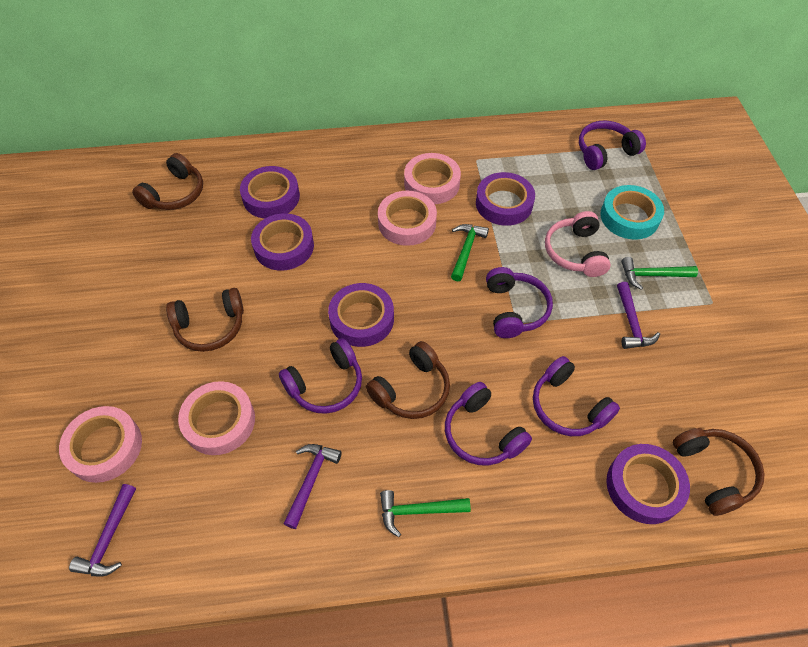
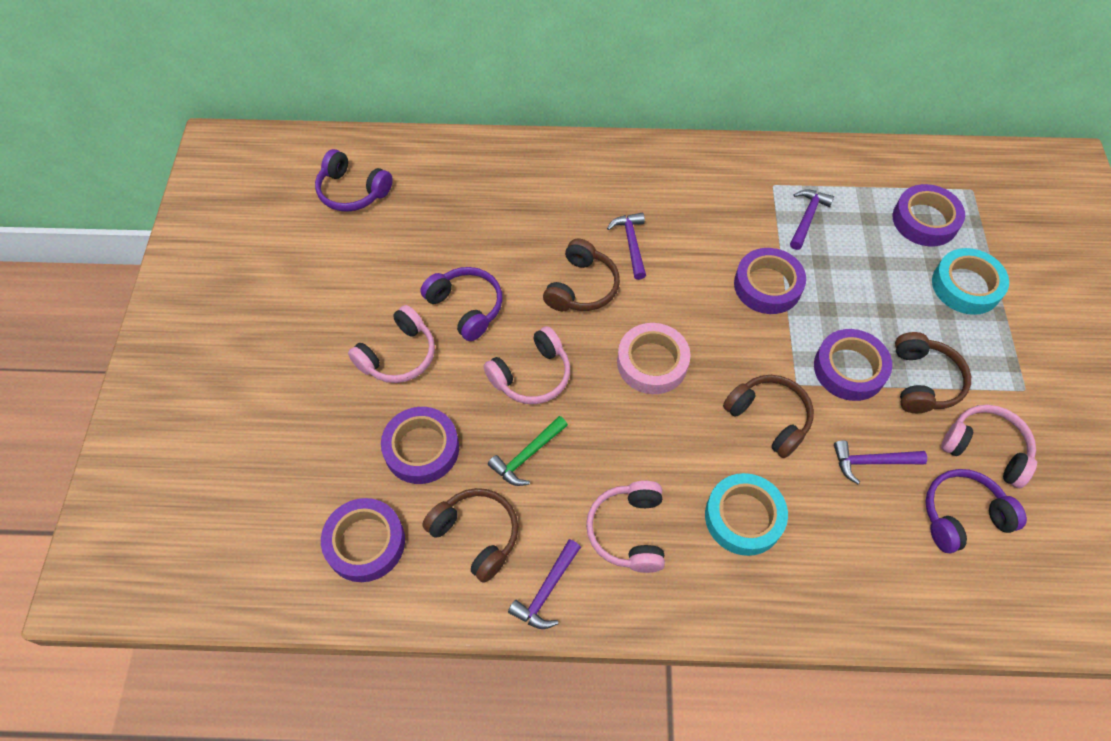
green hammer: [380,490,471,537] [451,224,489,282] [621,257,698,290] = 3 -> [488,416,568,486] = 1
pink headphones: [545,211,611,277] = 1 -> [348,305,435,383] [484,326,570,404] [586,481,665,573] [941,405,1037,488] = 4
pink tape: [59,406,142,483] [178,381,255,455] [378,191,437,246] [404,153,461,204] = 4 -> [617,323,691,394] = 1
purple hammer: [69,484,136,577] [283,444,342,529] [617,282,660,349] = 3 -> [508,539,581,629] [607,213,646,280] [790,190,834,250] [834,440,927,484] = 4
purple headphones: [279,338,362,414] [445,382,532,466] [486,267,553,338] [533,356,620,436] [579,121,646,170] = 5 -> [315,149,393,212] [420,267,503,341] [925,469,1027,553] = 3
turquoise tape: [600,185,664,240] = 1 -> [705,473,788,556] [932,248,1009,315] = 2

